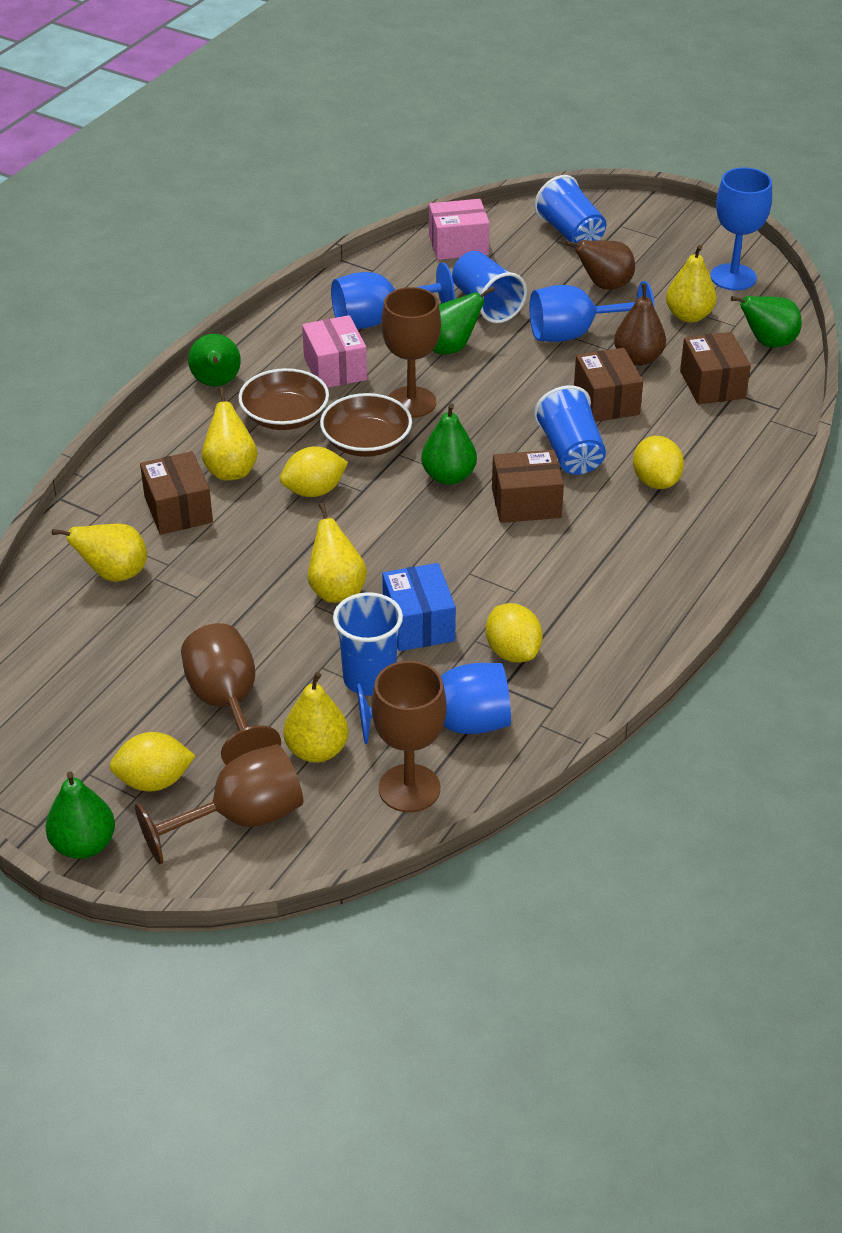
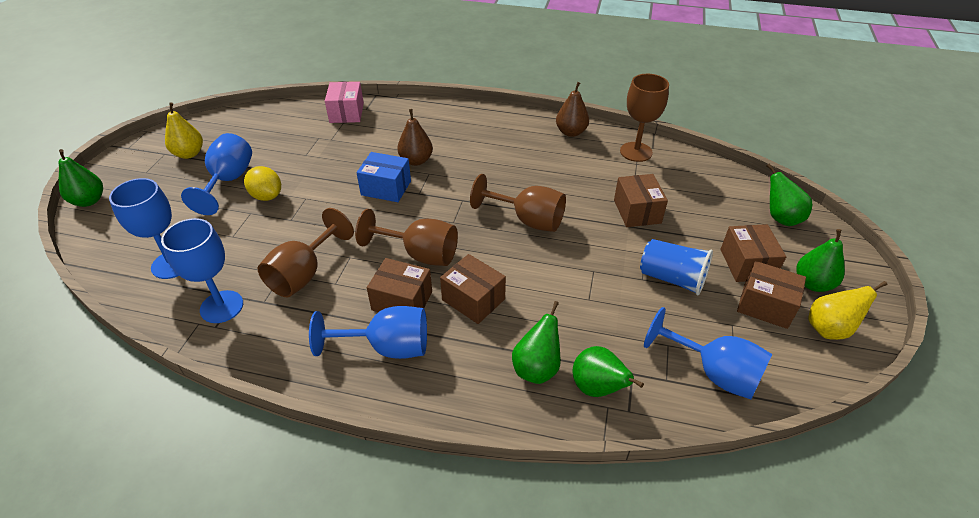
blue cup: [333,592,403,696] [452,251,527,323] [534,175,606,247] [534,385,606,475] = 4 -> [640,239,713,295] = 1
blue goblet: [331,263,455,329] [357,663,511,744] [529,281,655,342] [710,167,772,290] = 4 -> [109,178,179,279] [161,218,243,323] [181,133,252,215] [309,306,427,359] [644,307,772,399] = 5
brown bowl: [238,368,329,430] [320,393,412,457] = 2 -> none = 0
brown box: [140,451,213,535] [492,450,564,523] [574,348,643,422] [680,332,751,405] = 4 -> [367,258,432,312] [440,254,506,324] [614,174,668,227] [720,224,786,282] [737,261,806,329] = 5
pink box: [302,315,367,388] [429,199,490,260] = 2 -> [325,82,364,123] = 1
yellow lemon: [110,732,195,792] [280,446,348,497] [486,603,543,662] [633,436,684,489] = 4 -> [244,166,281,201] = 1
yellow pear: [52,524,147,582] [202,387,258,480] [283,672,349,763] [308,503,367,603] [666,245,717,323] = 5 -> [165,102,203,159] [808,281,888,340] = 2

